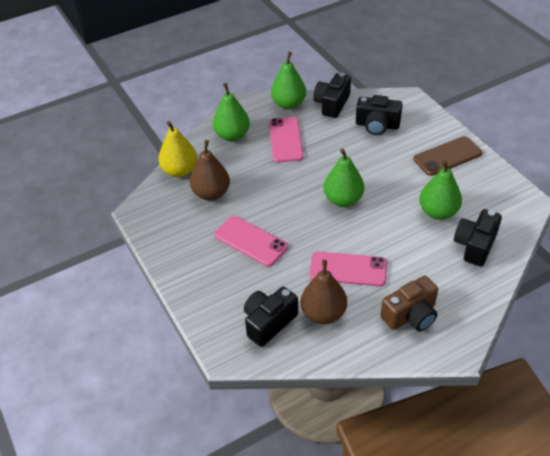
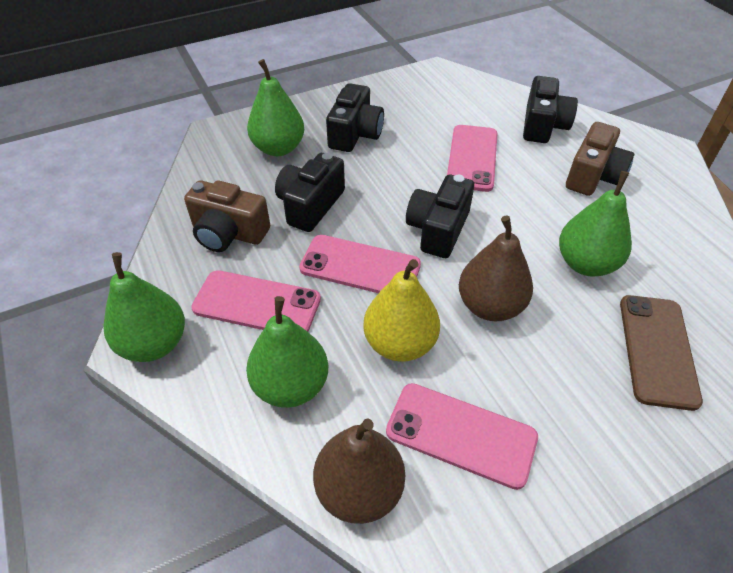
brown camera: [381,276,438,331] = 1 -> [184,180,270,252] [566,122,634,196] = 2
pink phone: [214,216,288,267] [269,117,303,162] [309,252,387,287] = 3 -> [191,270,321,332] [299,235,421,293] [386,383,538,490] [447,125,497,192] = 4

